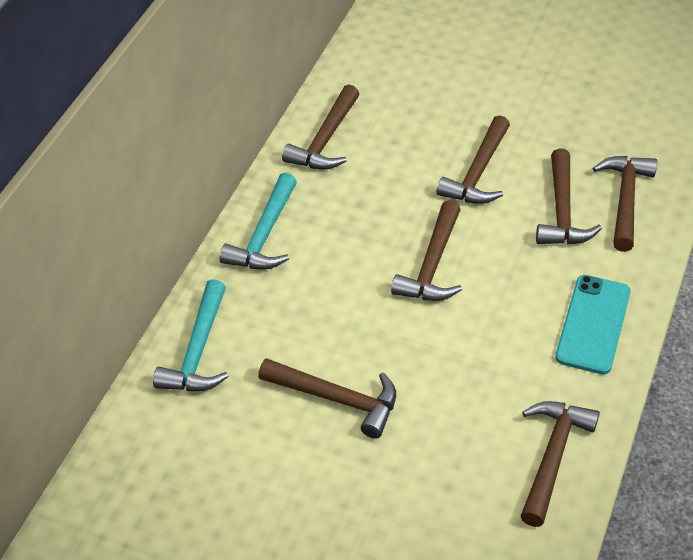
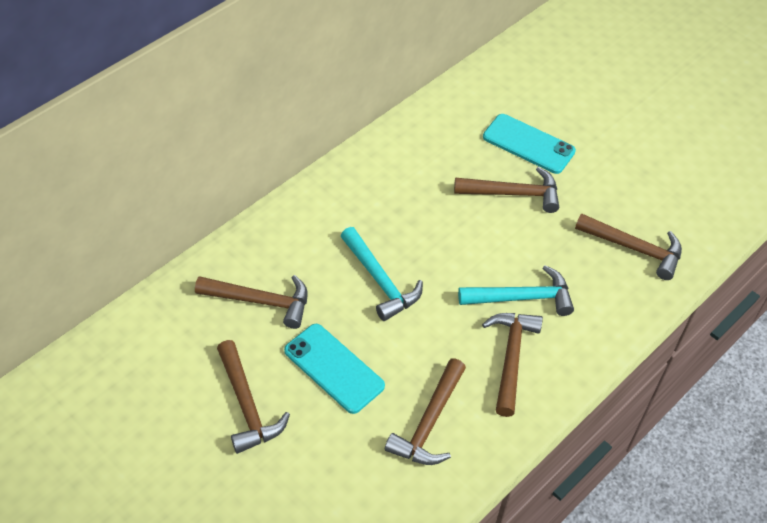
brown hammer: [258,358,396,439] [282,84,359,170] [391,200,462,301] [437,115,510,204] [521,401,600,527] [536,149,602,245] [592,156,657,252] = 7 -> [195,275,308,329] [217,340,290,454] [385,358,466,465] [454,167,559,213] [482,313,543,417] [575,213,682,280] = 6
turquoise phone: [555,275,631,374] = 1 -> [284,324,385,414] [483,114,576,174] = 2

